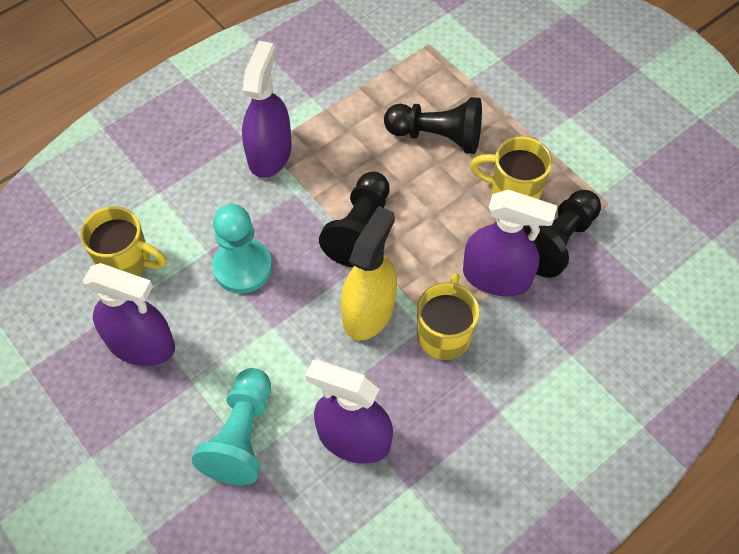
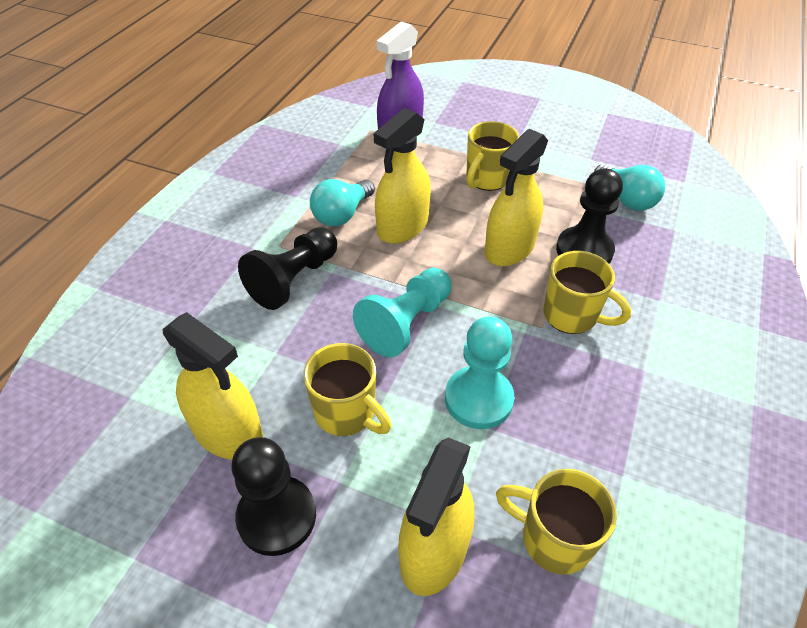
purple spray bottle: [83,263,175,366] [242,41,292,178] [305,359,393,464] [463,190,557,297] = 4 -> [376,21,424,129] = 1
turquoise light bulb: none = 0 -> [310,179,375,226] [594,165,665,211] = 2
yellow mug: [80,206,166,276] [417,273,480,360] [470,136,552,199] = 3 -> [303,343,391,436] [467,121,519,191] [496,469,617,575] [543,251,631,334] = 4
yellow spray bottle: [341,206,397,340] = 1 -> [163,312,263,460] [374,108,431,244] [398,437,474,596] [485,129,548,266] = 4

